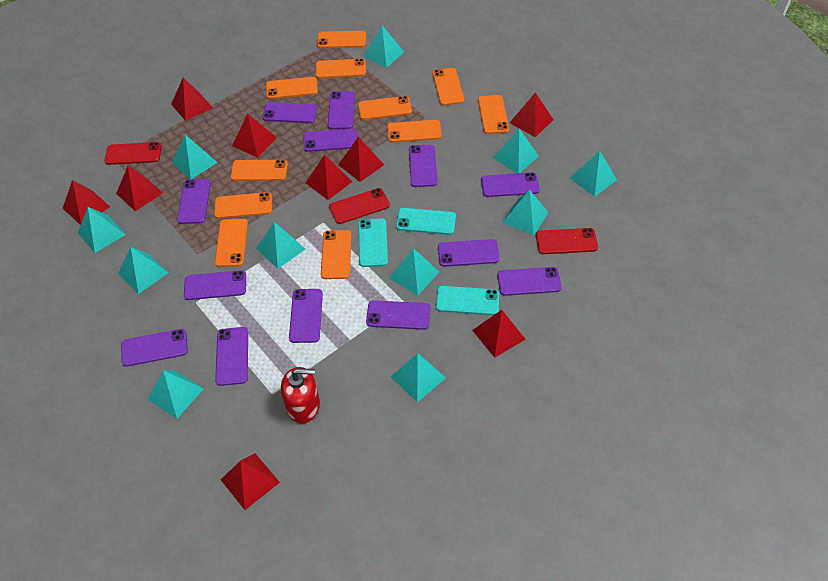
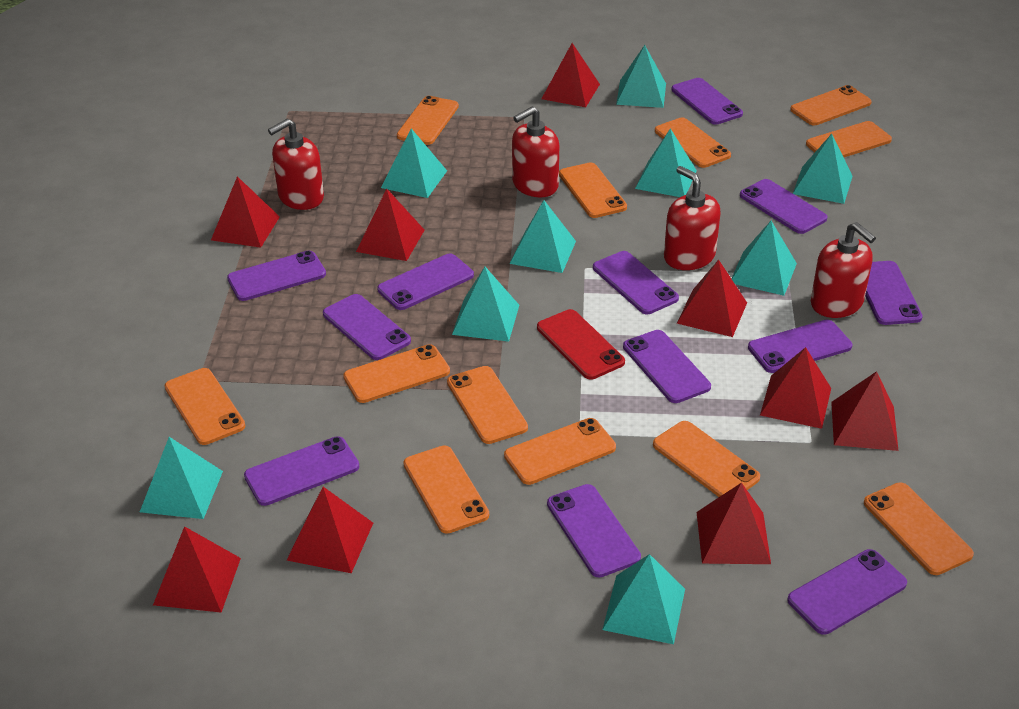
orange phone: [214,192,272,219] [215,219,248,267] [230,160,288,181] [266,77,318,99] [316,58,366,78] [317,31,366,48] [321,230,352,279] [358,96,412,120] [387,120,442,143] [432,68,464,105] [478,95,509,134] = 11 -> [164,368,245,445] [343,344,450,403] [397,96,459,145] [403,446,489,534] [447,366,528,444] [504,418,616,485] [559,162,627,218] [653,421,760,497] [655,117,731,168] [790,85,872,125] [806,121,892,157] [864,482,974,575] = 12
purple phone: [121,329,188,367] [177,179,211,224] [184,270,246,300] [215,327,248,386] [262,102,317,123] [289,289,323,343] [304,129,357,152] [328,91,355,129] [366,300,431,330] [409,144,438,187] [438,239,500,267] [481,172,540,197] [497,267,562,296] = 13 -> [227,251,326,301] [244,436,359,506] [323,294,411,360] [377,253,474,310] [547,484,641,578] [593,251,679,314] [623,330,711,403] [671,78,743,125] [740,179,828,234] [748,320,852,373] [787,549,907,635] [865,261,923,325] = 12
red phone: [104,142,162,165] [329,188,390,224] [536,228,598,254] = 3 -> [537,309,625,380] = 1
red soap dispenser: [281,367,320,424] = 1 -> [268,119,324,210] [512,106,559,197] [664,166,721,270] [811,222,876,318] = 4
turquoise phone: [358,218,388,267] [396,208,456,235] [436,286,499,315] = 3 -> none = 0
turquoise pyramid: [78,207,126,253] [118,247,168,294] [147,370,204,419] [172,135,218,179] [256,222,305,269] [363,26,404,68] [389,248,439,296] [391,353,446,402] [493,129,539,173] [502,190,549,236] [570,151,617,197] = 11 -> [140,437,223,519] [381,128,447,198] [452,267,519,342] [510,200,576,273] [602,554,685,644] [616,45,666,108] [635,128,697,197] [731,221,797,296] [793,134,853,204] = 9

